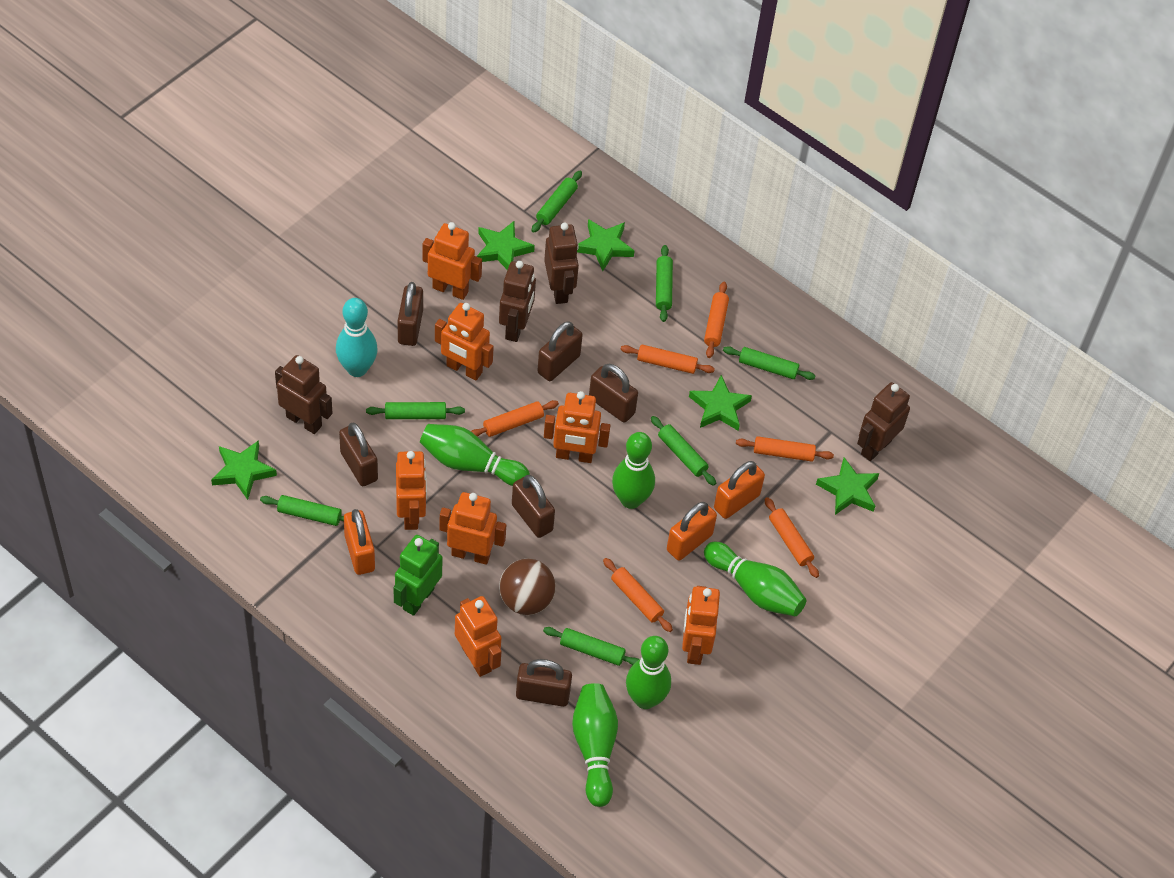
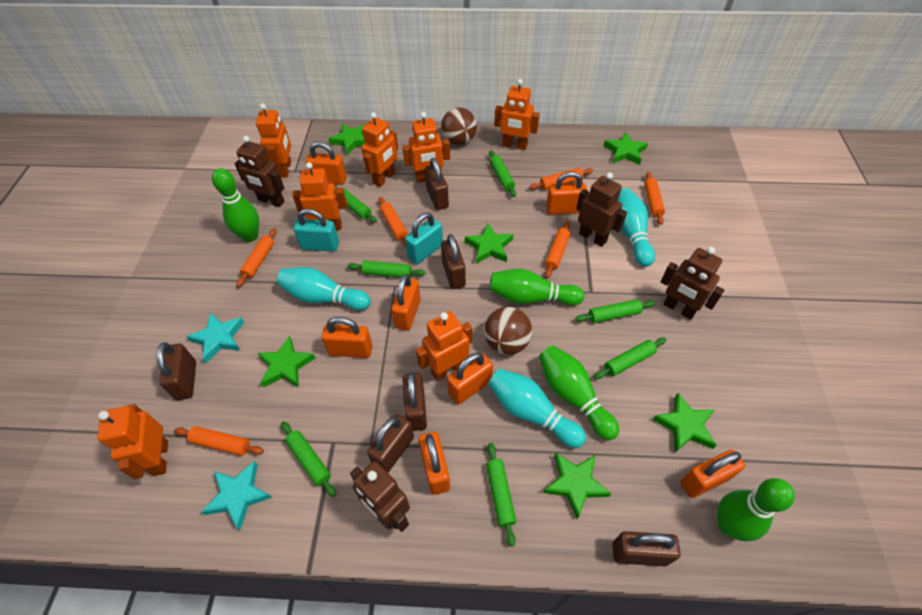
brown ball: [499,558,556,615] = 1 -> [441,107,477,145] [484,307,532,355] = 2
green bowling pin: [420,424,530,486] [572,683,618,807] [612,432,655,509] [626,636,671,709] [704,542,806,616] = 5 -> [212,168,259,242] [489,269,585,306] [539,345,619,440] [717,478,795,541] = 4
green robot: [394,535,443,616] = 1 -> none = 0
green star: [211,440,277,500] [476,221,535,270] [577,219,634,271] [689,375,752,431] [816,457,879,515] = 5 -> [258,336,315,388] [329,124,365,155] [465,223,513,264] [543,453,611,519] [604,132,648,165] [653,393,716,453] = 6
orange padlock: [344,509,375,575] [667,502,717,561] [714,461,765,519] = 3 -> [306,142,347,185] [322,317,372,358] [391,274,420,331] [419,432,450,495] [447,353,493,405] [546,171,587,215] [680,450,745,498] = 7
turquoise bowling pin: [336,298,378,377] = 1 -> [277,267,371,310] [488,369,586,448] [617,189,655,267] = 3
turquoise padlock: none = 0 -> [294,209,339,251] [405,213,443,264] = 2
turquoise star: none = 0 -> [187,313,245,363] [201,461,272,530] = 2

